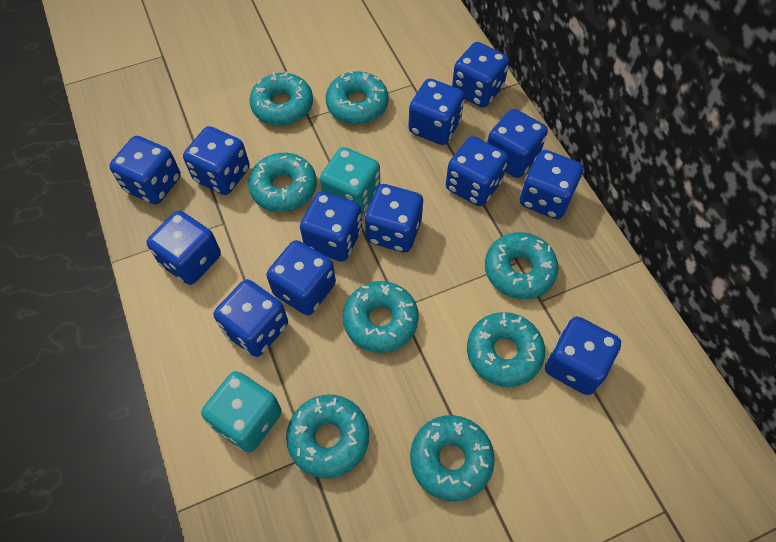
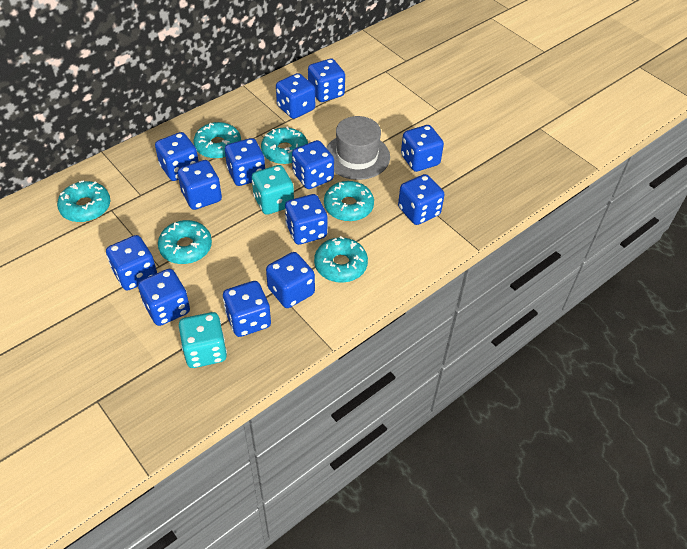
grey hat: none = 0 -> [326,116,390,180] = 1
turquoise donut: [248,153,317,212] [249,72,313,126] [286,395,369,479] [326,71,389,124] [343,281,419,353] [410,415,495,502] [467,312,545,387] [485,232,559,299] = 8 -> [57,180,110,222] [158,220,212,264] [194,122,241,159] [261,127,308,164] [314,236,368,283] [324,181,374,221] = 6

